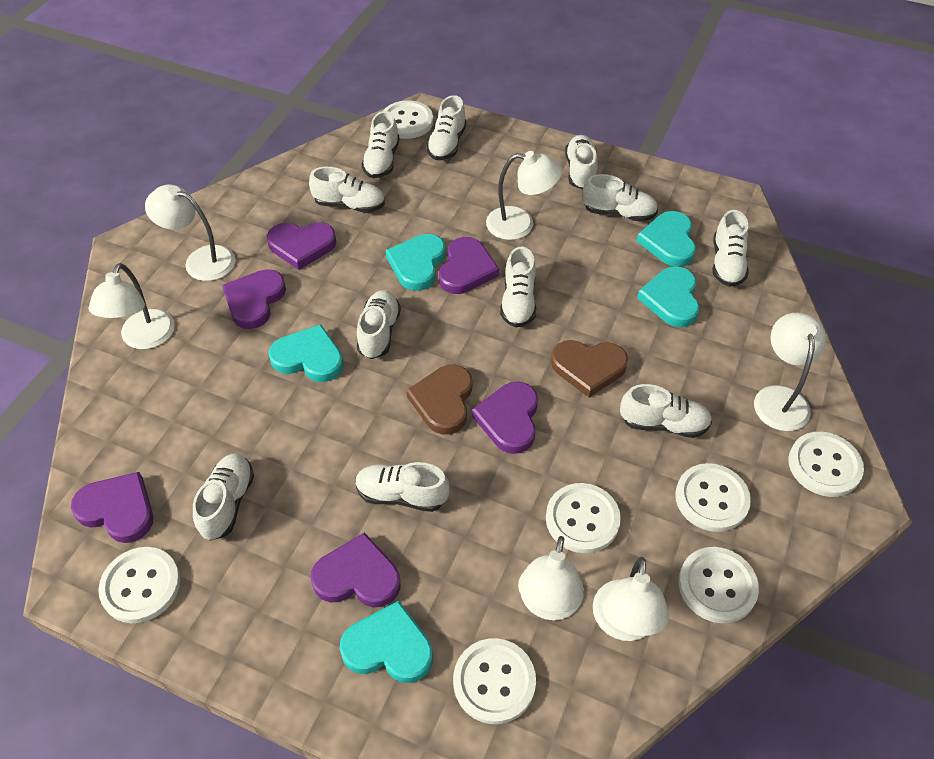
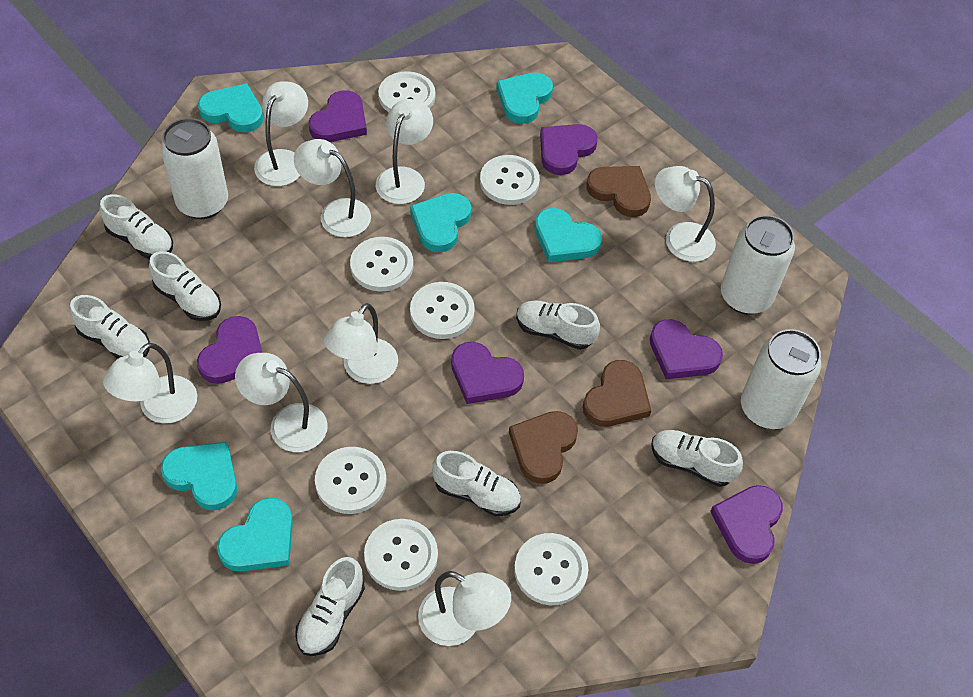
brown heart: [406,365,472,435] [551,340,628,397] = 2 -> [509,411,578,484] [583,360,651,427] [586,166,651,217] = 3
turquoise heart: [268,324,344,382] [340,601,433,683] [386,234,445,291] [637,211,696,267] [637,266,700,327] = 5 -> [161,442,237,510] [198,83,263,132] [217,497,293,572] [410,193,471,252] [496,73,553,124] [535,208,602,262] = 6
white can: none = 0 -> [161,118,228,219] [721,215,795,315] [741,329,821,429] = 3
white lamp: [89,263,174,349] [145,184,235,281] [486,151,562,240] [518,536,584,620] [593,557,669,641] [754,313,826,431] = 6 -> [103,343,197,423] [235,353,328,452] [254,81,308,186] [294,139,371,237] [324,303,398,384] [376,99,433,204] [418,571,511,646] [655,166,716,262] = 8
white shoe: [193,453,254,541] [309,167,385,213] [355,462,450,512] [357,290,401,359] [361,111,399,178] [426,95,466,160] [500,246,536,327] [565,135,598,189] [582,174,658,222] [620,384,712,438] [712,210,748,287] = 11 -> [70,295,150,359] [100,194,173,259] [149,251,221,321] [295,557,365,656] [432,451,521,516] [516,300,600,350] [651,430,743,487] = 7

